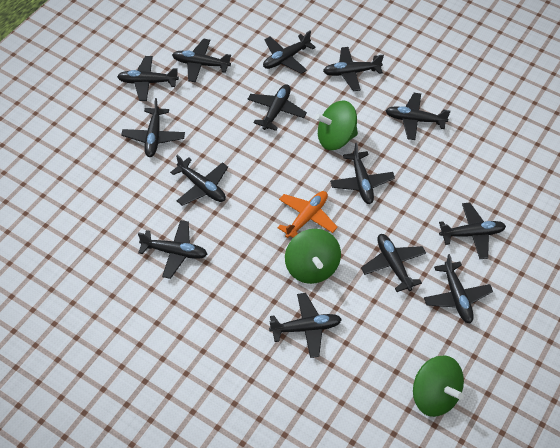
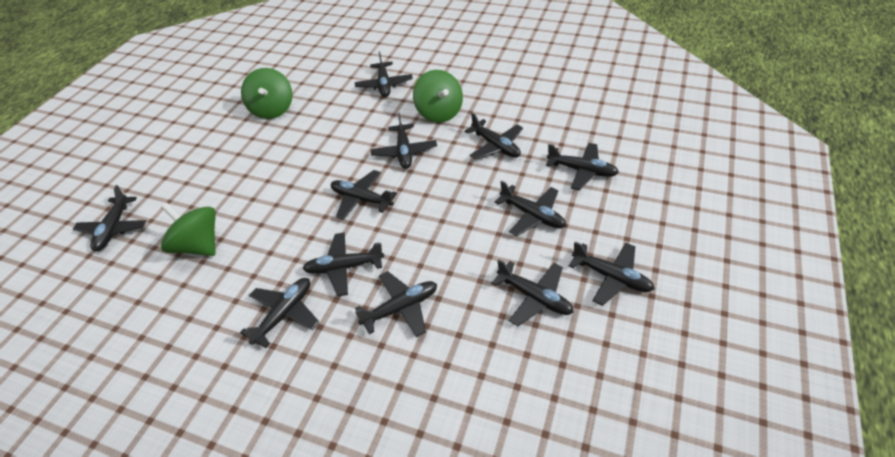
black plane: [117,56,179,101] [121,98,185,157] [138,220,207,279] [170,155,228,206] [172,39,231,82] [247,84,307,131] [263,30,316,74] [269,293,342,358] [323,47,384,91] [330,143,395,204] [361,234,426,292] [386,93,451,140] [424,254,493,323] [439,203,506,259] = 14 -> [73,185,146,252] [240,278,319,348] [303,232,384,296] [331,170,397,220] [355,51,413,97] [355,271,437,337] [371,113,437,169] [464,113,523,160] [491,259,574,326] [495,180,566,236] [546,143,619,191] [569,242,655,306] = 12
orange plane: [277,191,338,238] = 1 -> none = 0

